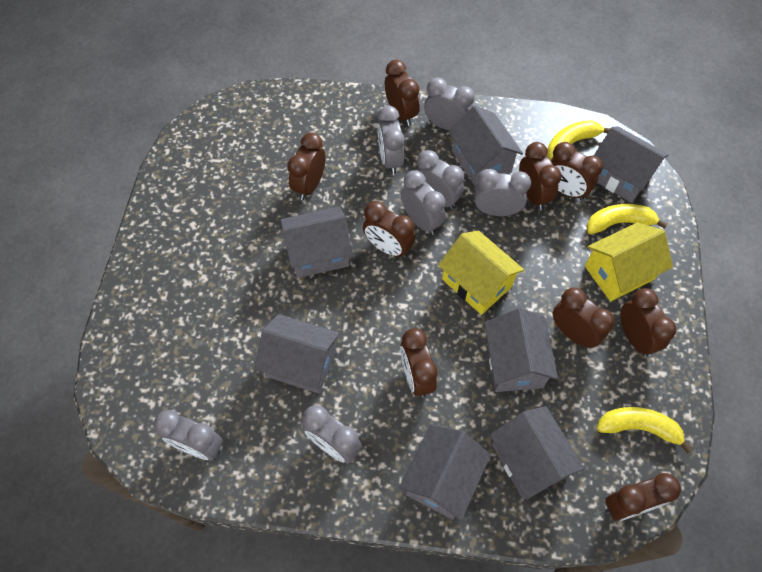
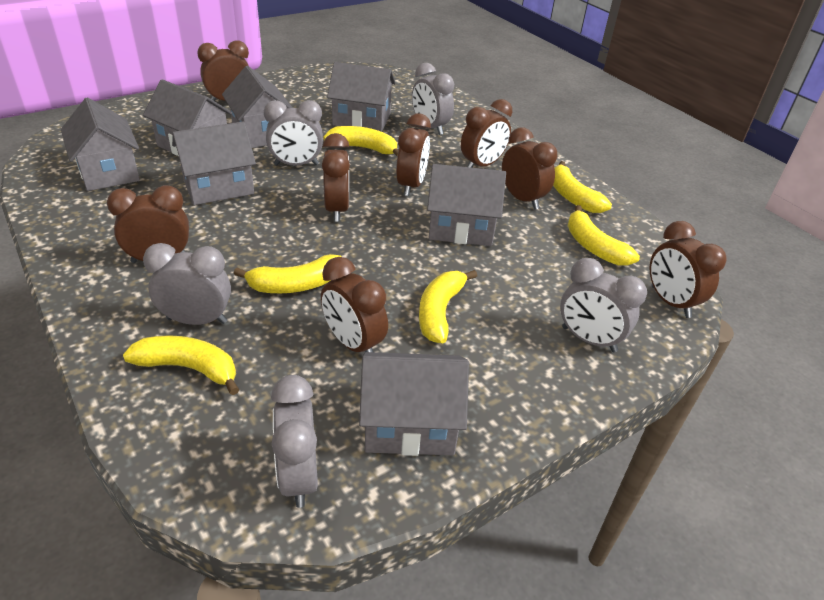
brown clock: [287,132,326,200] [363,201,415,258] [385,60,420,126] [400,328,438,398] [519,142,561,210] [551,142,603,200] [553,287,615,348] [605,473,681,521] [620,288,676,357] = 9 -> [107,185,189,263] [197,41,249,101] [321,257,388,352] [322,133,350,222] [396,113,431,196] [461,99,512,168] [502,127,557,210] [650,221,727,318] = 8
grey clock: [154,410,223,460] [302,405,362,464] [377,106,405,175] [401,170,446,235] [417,150,464,210] [424,78,475,130] [474,169,531,216] = 7 -> [143,243,231,325] [264,100,323,166] [271,375,318,508] [412,63,454,135] [560,258,647,352] = 5
yellow banana: [547,120,611,160] [586,204,667,234] [597,407,693,453] = 3 -> [123,335,239,395] [234,254,341,293] [323,126,399,157] [419,270,477,343] [553,161,612,213] [568,205,640,266] = 6
yellow house: [438,230,524,315] [585,222,673,301] = 2 -> none = 0

